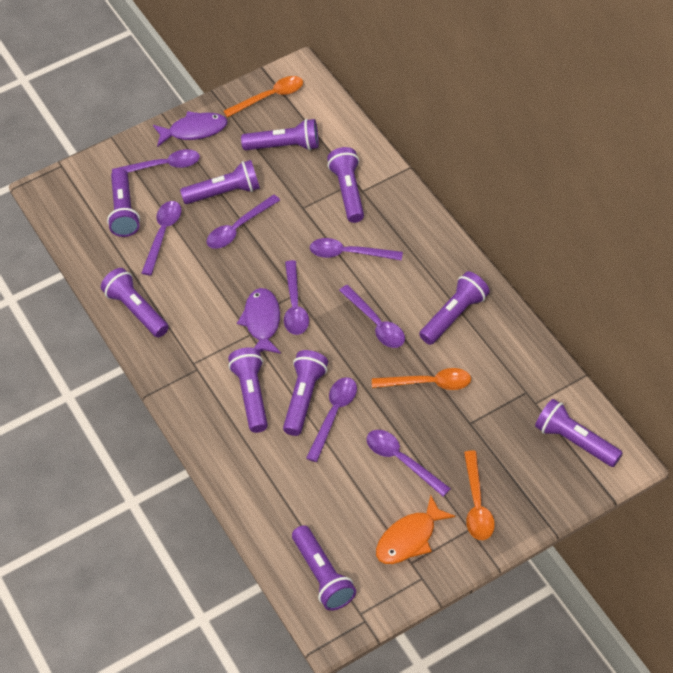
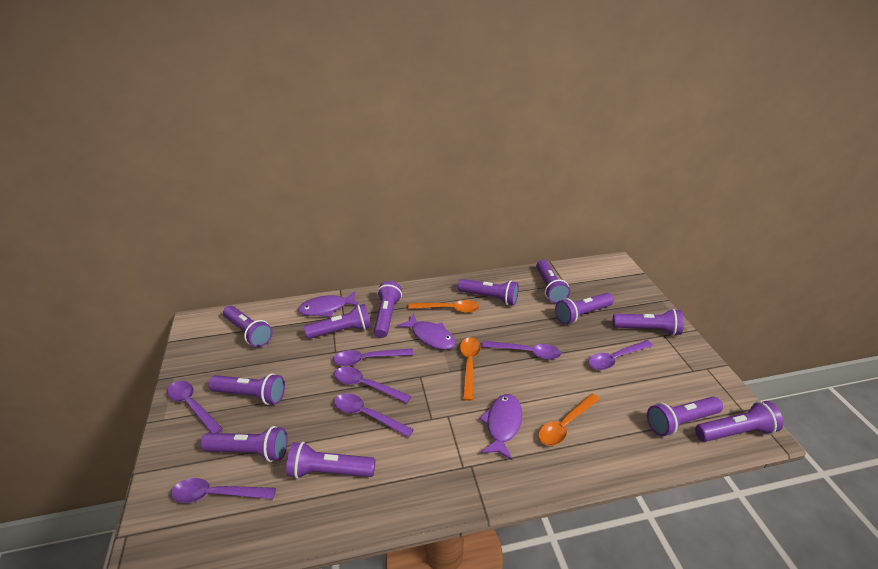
orange fish: [376,495,456,564] = 1 -> none = 0
purple fish: [153,111,228,147] [237,288,281,354] = 2 -> [298,291,360,317] [397,313,456,350] [479,394,522,460] = 3
purple flashlight: [101,268,169,337] [107,168,140,237] [180,160,260,204] [228,347,268,433] [241,119,319,150] [283,350,328,436] [292,525,356,611] [327,147,364,223] [419,271,490,345] [535,399,623,467] = 10 -> [201,426,288,462] [208,373,285,405] [223,306,273,347] [286,442,376,479] [304,304,371,339] [374,281,402,338] [458,279,519,305] [536,260,570,303] [555,293,614,324] [613,309,684,336] [647,397,723,436] [695,401,783,442] = 12
purple spoon: [112,149,200,173] [142,201,182,276] [207,194,280,249] [284,260,309,335] [306,377,357,462] [310,238,403,261] [339,285,405,348] [366,430,451,497] = 8 -> [167,381,223,433] [171,478,276,503] [333,348,413,366] [334,367,411,403] [334,393,414,438] [482,341,561,360] [588,340,653,370] = 7

